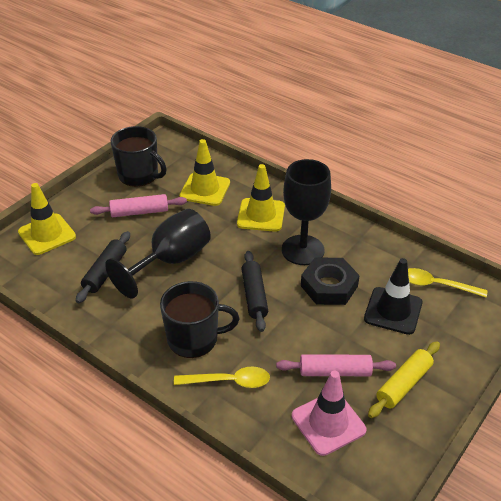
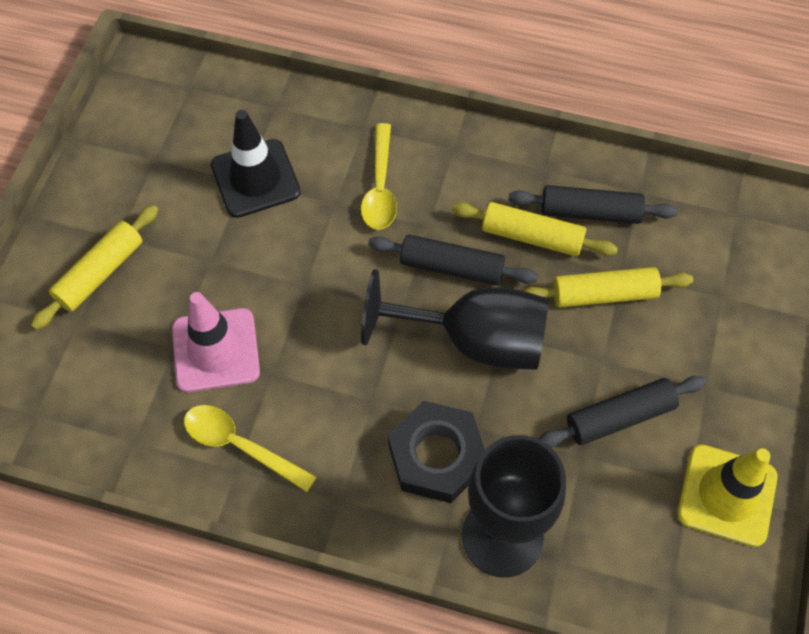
black mug: [111,126,167,187] [160,281,239,358] = 2 -> none = 0
black rolling pin: [76,231,130,303] [241,251,268,332] = 2 -> [368,235,538,285] [509,185,678,224] [539,376,706,448] = 3
pink rolling pin: [90,194,187,217] [276,354,396,376] = 2 -> none = 0
yellow rolling pin: [368,341,440,418] = 1 -> [31,205,158,330] [452,202,618,256] [523,267,693,308] = 3
yellow traffic cone: [18,183,76,255] [179,139,230,206] [237,164,285,232] = 3 -> [677,444,777,547] = 1

